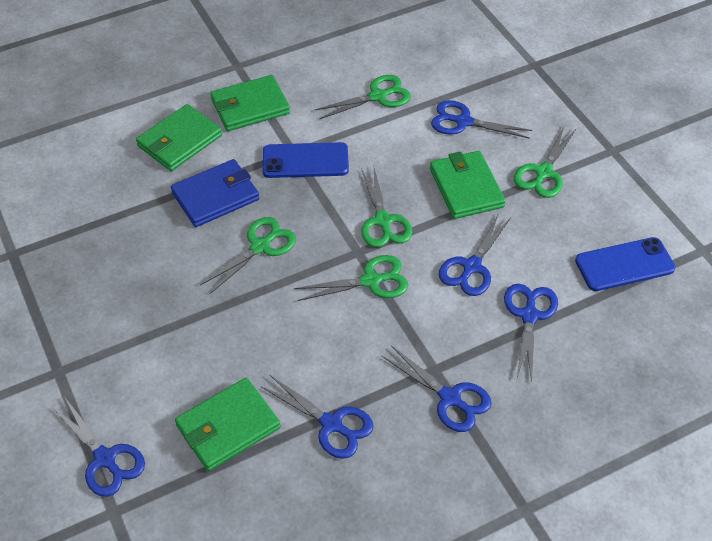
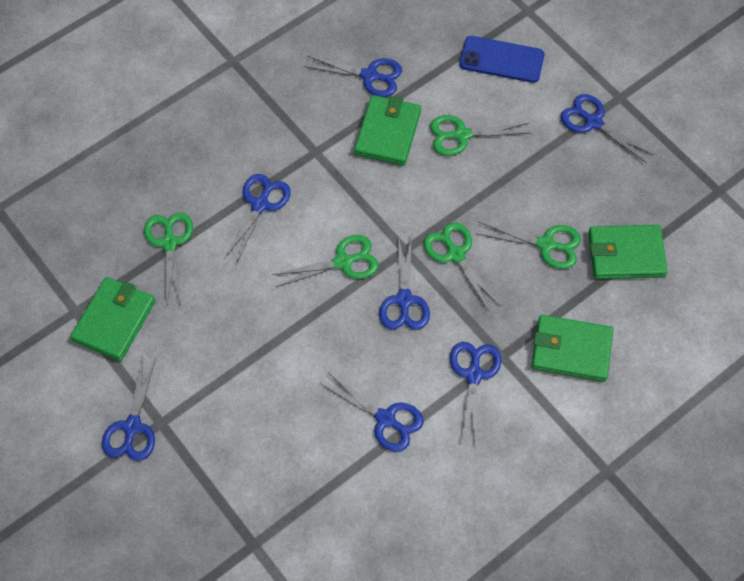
blue phone: [262,142,349,178] [575,237,675,291] = 2 -> [460,36,544,83] = 1
blue scissors: [52,398,145,497] [260,375,374,459] [382,345,492,432] [431,100,532,139] [439,213,511,296] [504,284,558,382] = 6 -> [102,356,156,461] [224,174,290,265] [304,56,402,97] [320,373,424,452] [379,235,430,330] [450,342,501,444] [561,94,654,163] = 7
blue wallet: [171,159,259,227] = 1 -> none = 0

